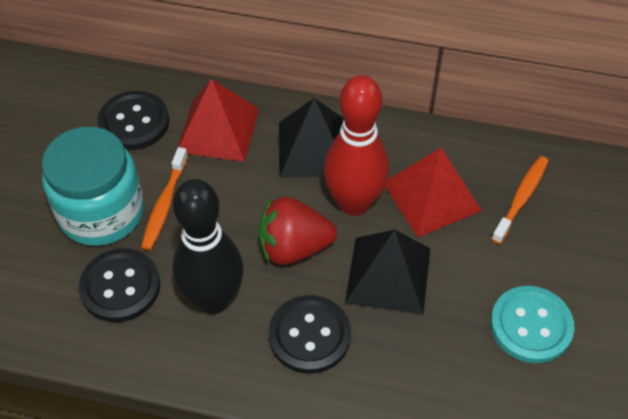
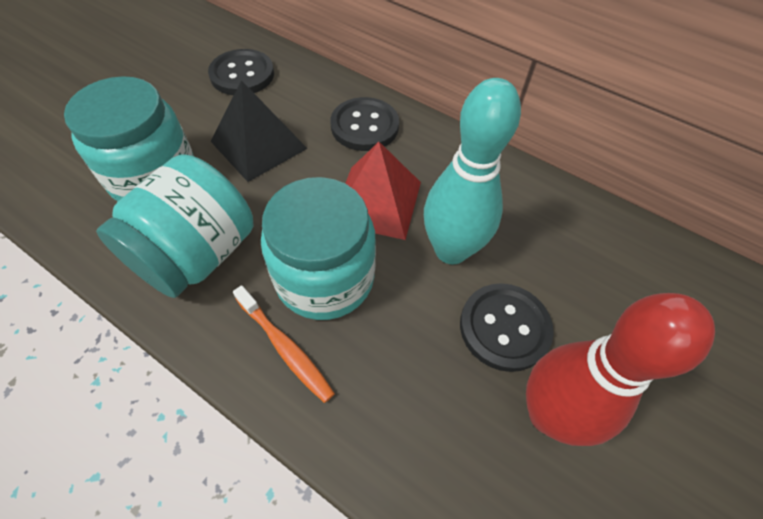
black bowling pin: [172,179,244,314] = 1 -> none = 0
black pyramid: [279,98,344,178] [345,229,431,315] = 2 -> [210,80,308,182] = 1
orange toothbrush: [141,147,188,250] [491,156,549,244] = 2 -> [233,285,335,403] = 1
red pyramid: [178,79,259,162] [385,148,482,237] = 2 -> [345,142,421,240] = 1
red strawberry: [258,197,337,265] = 1 -> none = 0
turquoise bowling pin: none = 0 -> [424,78,521,264] = 1
turquoise button: [490,286,574,363] = 1 -> none = 0
turquoise jar: [42,127,144,246] = 1 -> [64,76,194,201] [96,154,254,298] [261,177,376,320] = 3

